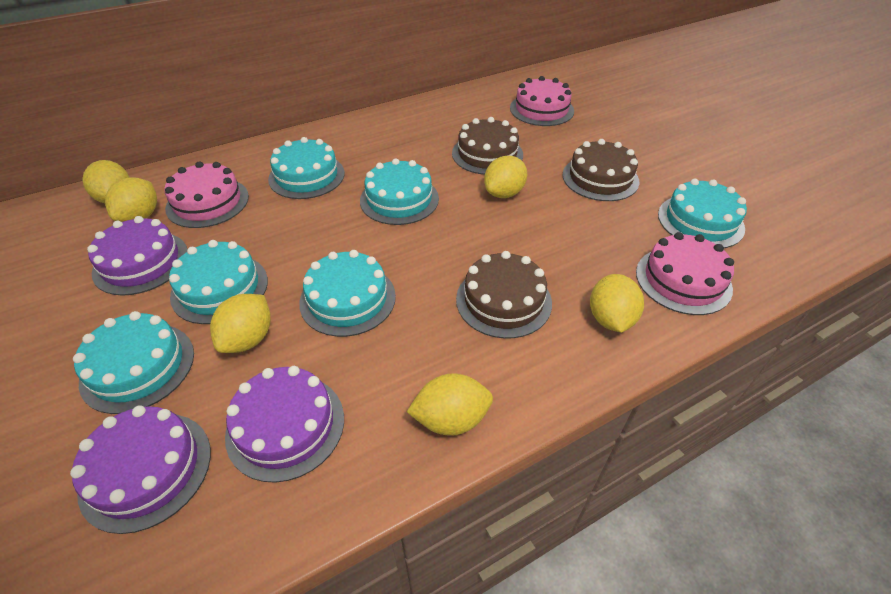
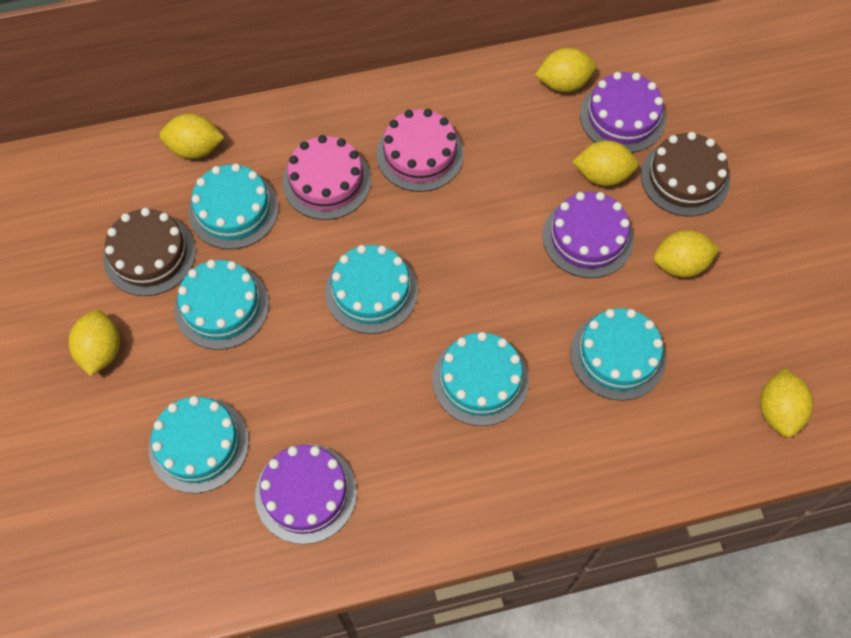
brown cake: [452,117,523,175] [456,251,552,339] [562,139,639,201] = 3 -> [103,208,196,296] [641,132,730,217] = 2
pink cake: [164,161,249,228] [510,76,574,126] [636,232,734,315] = 3 -> [283,135,371,220] [376,109,464,192] = 2

